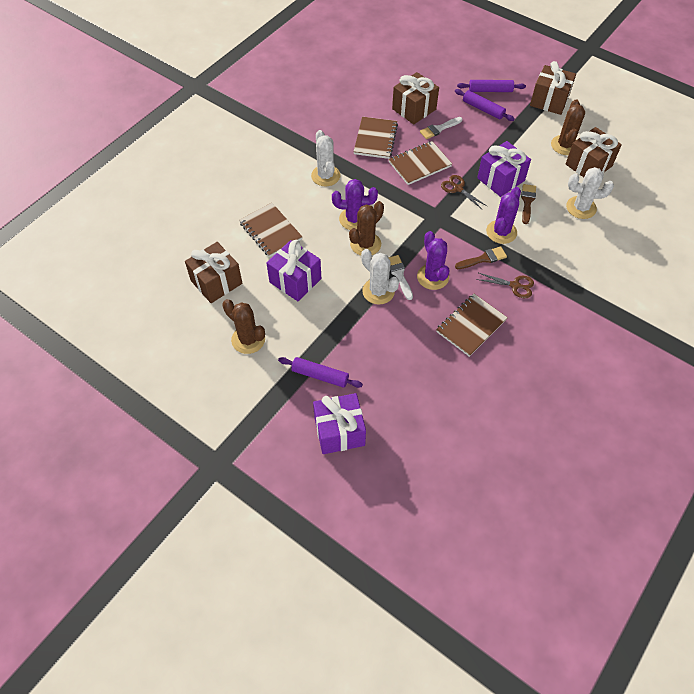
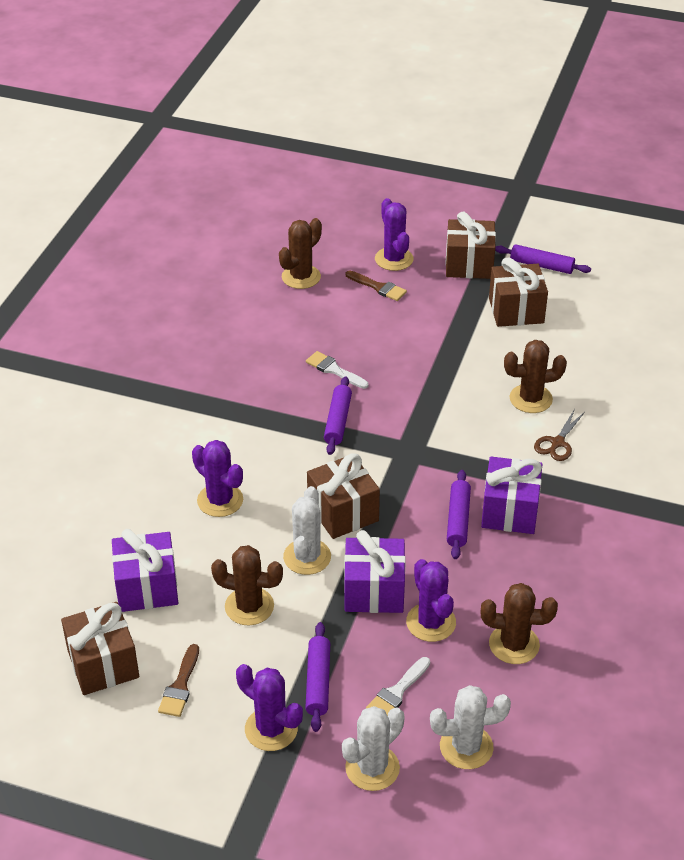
brown cactus: [223,299,265,354] [349,201,384,256] [551,99,585,155] = 3 -> [211,545,283,625] [279,218,322,289] [481,583,558,664] [504,340,567,413] = 4
brown notebook: [239,203,302,257] [353,117,398,159] [388,141,452,185] [436,294,508,357] = 4 -> none = 0
brown scissors: [441,175,488,210] [476,273,534,298] = 2 -> [534,409,585,461] = 1
purple cactus: [332,179,378,230] [417,231,450,290] [486,187,521,244] = 3 -> [192,440,243,517] [236,664,303,751] [375,198,413,271] [406,559,456,642] = 4
purple rolling pin: [278,357,363,388] [455,89,515,121] [457,80,526,92] = 3 -> [305,622,330,732] [324,376,352,455] [447,470,471,559] [495,244,591,274] = 4

